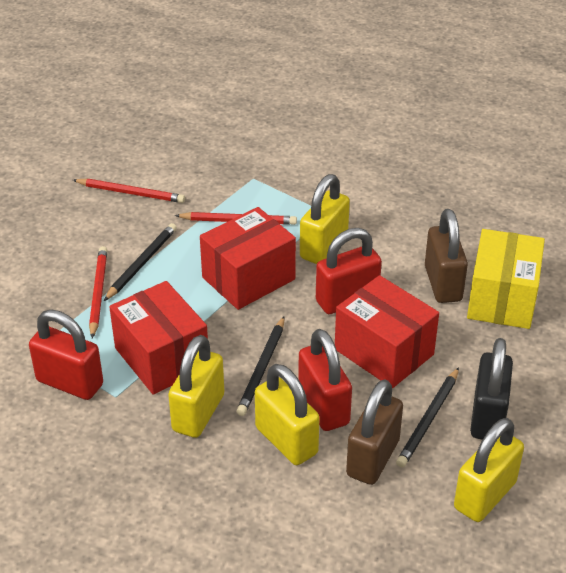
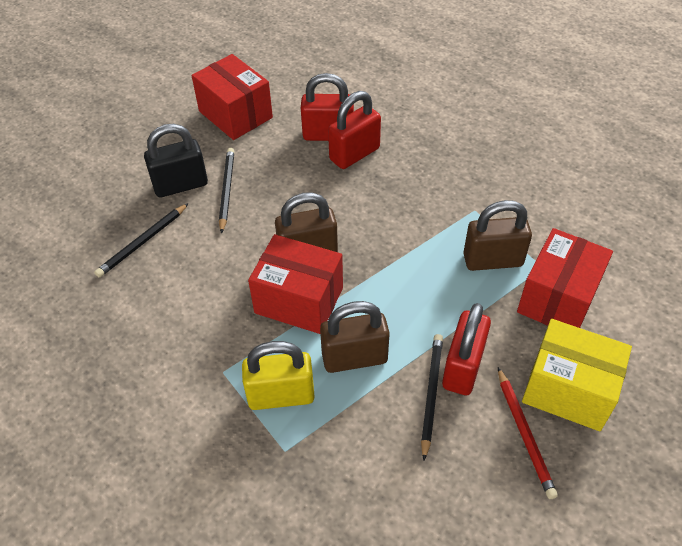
brown padlock: [346,379,403,485] [425,209,468,303] = 2 -> [275,192,338,252] [320,301,390,373] [463,200,532,271] = 3
red pencil: [73,179,185,203] [89,246,107,338] [175,212,297,225] = 3 -> [498,367,558,499] = 1
yellow padlock: [168,335,224,438] [255,364,320,465] [300,174,350,264] [454,418,524,522] = 4 -> [242,341,315,410] = 1

